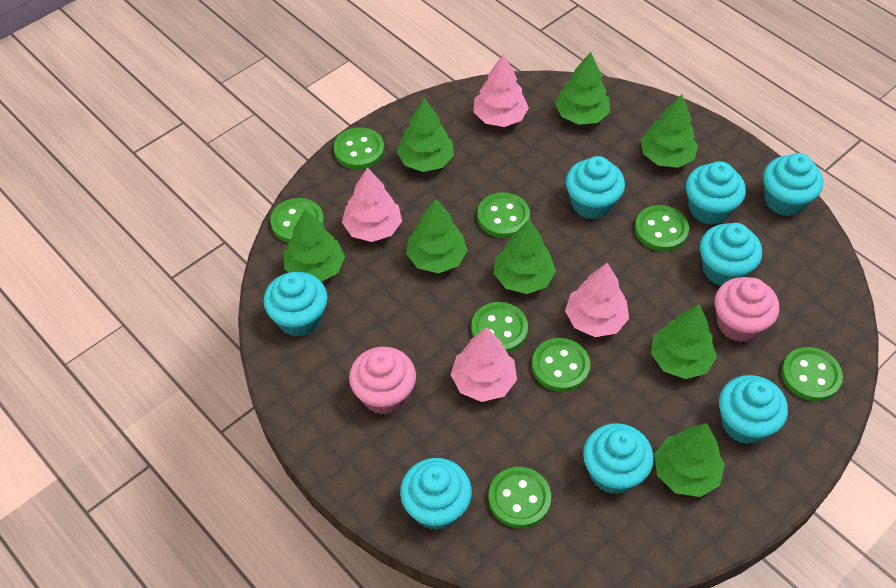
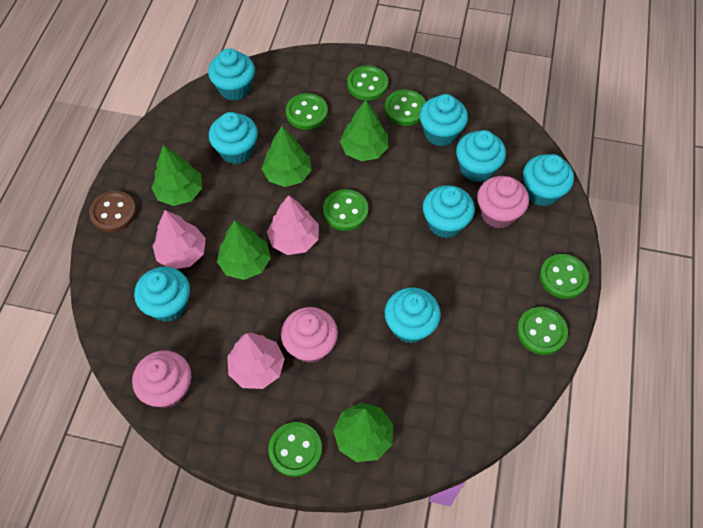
brown button: none = 0 -> [89,191,137,232] = 1
green button: [270,198,324,243] [334,127,384,170] [471,302,528,353] [477,192,530,238] [488,467,551,528] [532,338,590,392] [635,205,689,251] [781,347,843,401] = 8 -> [268,422,322,477] [286,93,328,130] [323,189,368,231] [347,66,388,101] [385,90,426,126] [517,307,568,355] [540,254,589,299] = 7
green tree: [284,209,345,282] [397,98,454,172] [406,199,468,273] [494,220,556,294] [555,52,610,125] [641,95,698,168] [651,305,717,379] [654,423,725,497] = 8 -> [151,145,202,206] [217,220,271,280] [262,126,312,187] [333,403,393,462] [340,100,389,161] = 5
pink cupcake: [349,347,416,415] [715,277,779,342] = 2 -> [132,350,191,408] [281,307,338,363] [477,176,529,229] = 3
pink tree: [342,167,402,242] [451,327,517,402] [473,54,529,127] [565,263,629,337] = 4 -> [153,210,206,269] [227,333,285,389] [267,195,319,255] = 3

